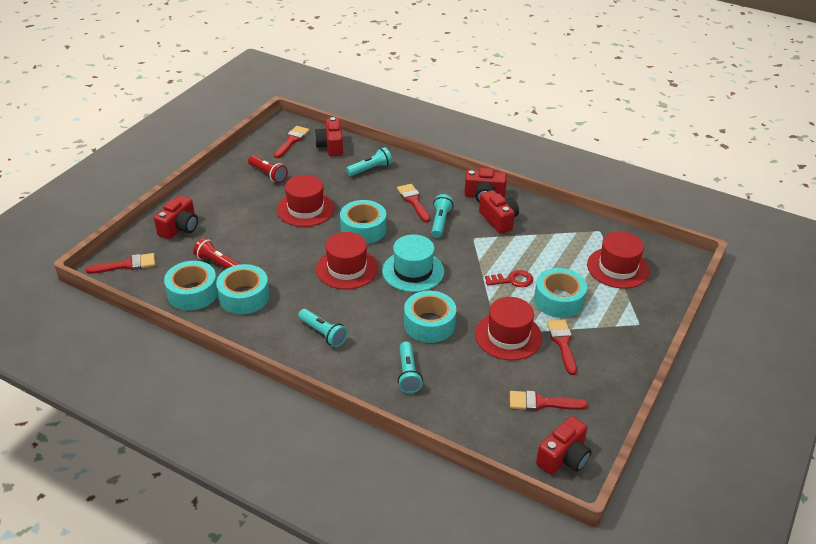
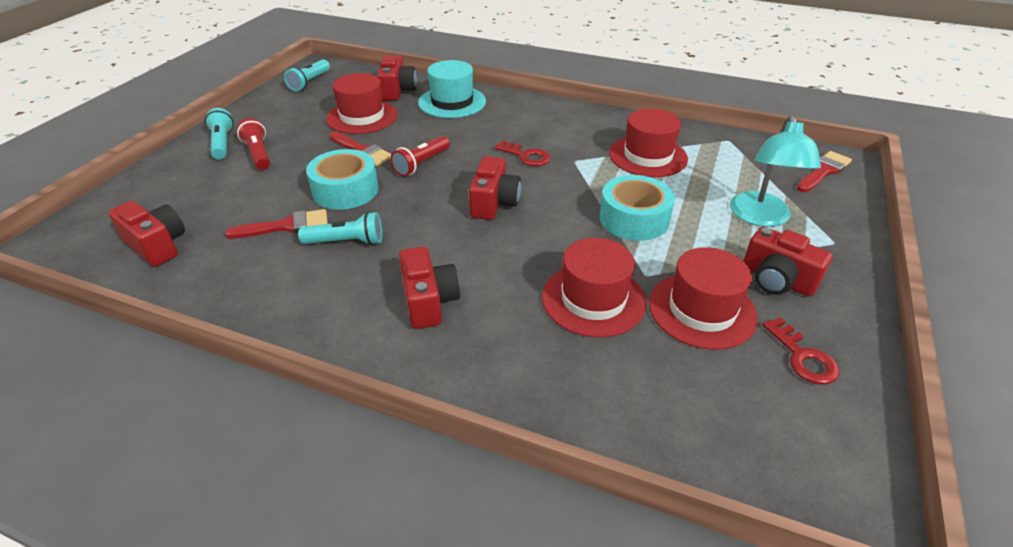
red brush: [86,253,155,274] [274,126,310,158] [397,184,430,222] [510,391,588,411] [547,319,577,375] = 5 -> [225,209,328,238] [329,132,391,166] [797,151,852,192] = 3
red key: [485,270,533,287] = 1 -> [495,140,550,166] [762,317,840,385] = 2
turquoise flashlight: [298,309,348,347] [346,147,392,176] [398,342,423,393] [431,194,454,238] = 4 -> [205,108,234,159] [284,59,330,91] [298,212,382,245] = 3
turquoise lamp: none = 0 -> [730,115,821,227] = 1
turquoise tape: [164,261,218,310] [216,264,269,314] [340,200,386,244] [404,291,456,343] [534,268,587,318] = 5 -> [306,149,378,210] [599,175,675,241] = 2

